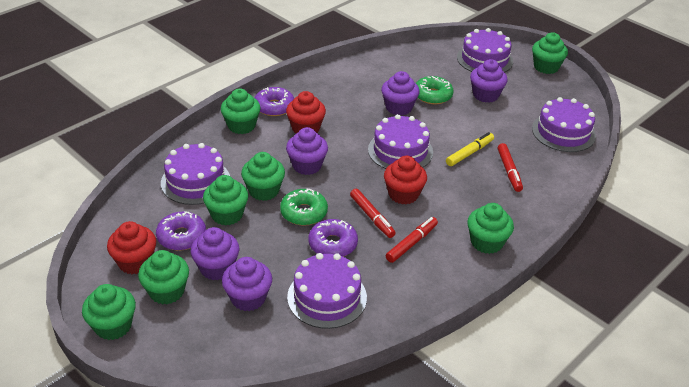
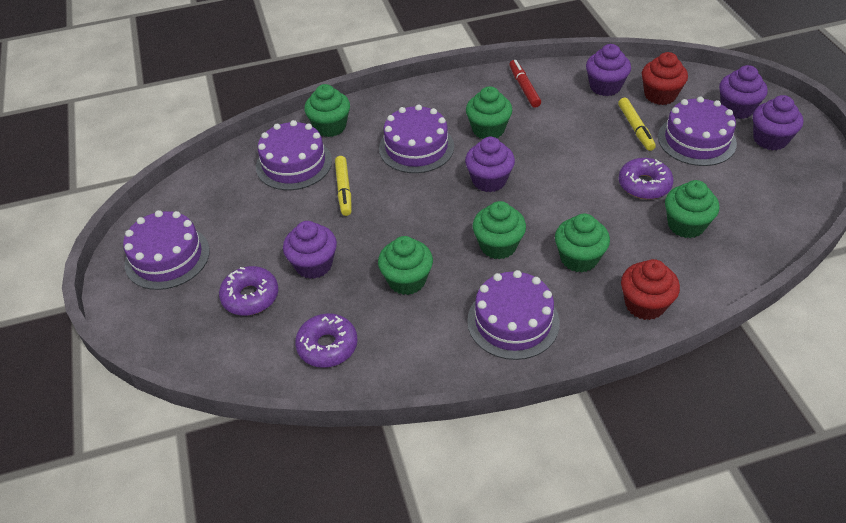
green cupcake: [82,284,136,340] [138,250,189,305] [203,175,248,225] [221,88,261,134] [241,152,285,201] [467,203,514,254] [532,33,568,74] = 7 -> [304,84,350,137] [378,236,433,295] [466,86,512,139] [473,201,526,259] [555,214,610,273] [665,180,719,238] = 6
green donut: [280,189,328,226] [416,76,454,104] = 2 -> none = 0
red cupcake: [107,221,156,274] [286,91,326,133] [384,156,427,204] = 3 -> [621,259,680,320] [642,52,688,105] = 2
red marker: [350,189,396,238] [386,217,438,263] [497,143,523,192] = 3 -> [509,60,541,108] = 1
yellow marker: [446,132,494,166] = 1 -> [335,156,352,216] [618,98,656,151] = 2

